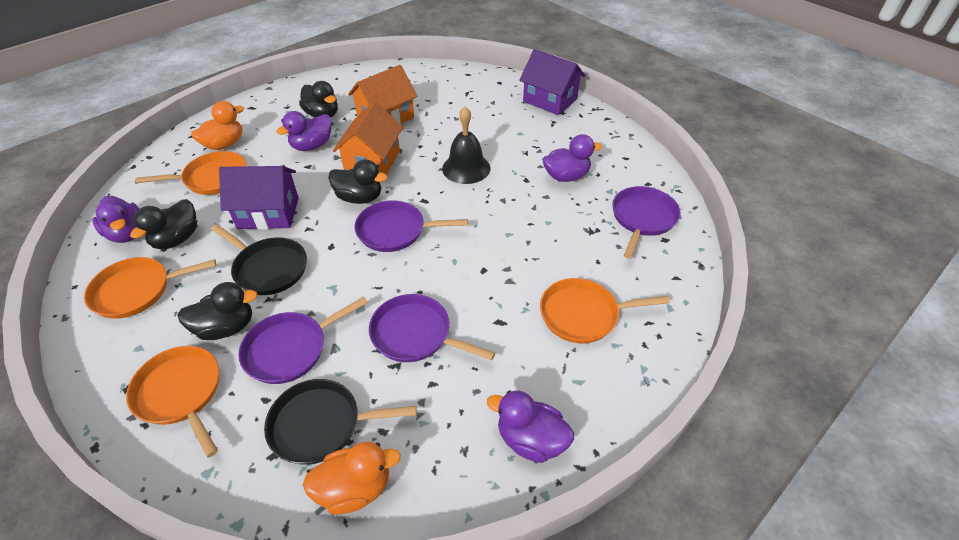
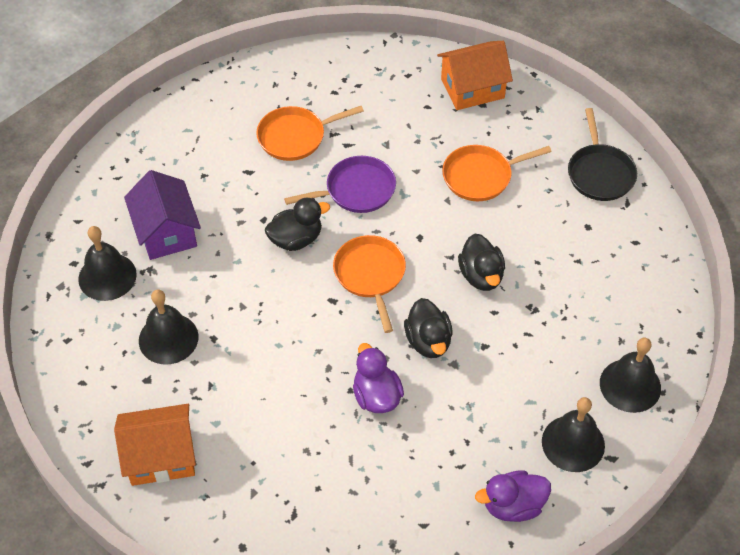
black bell: [442,107,491,184] = 1 -> [78,226,137,301] [139,289,199,365] [542,397,605,472] [600,338,661,413] = 4
black duck: [130,199,197,249] [177,282,258,340] [299,81,338,118] [328,159,388,204] = 4 -> [265,198,330,251] [404,298,453,358] [458,234,505,291] = 3
black pan: [211,224,307,295] [264,379,417,465] = 2 -> [568,108,637,201] = 1
orange duck: [191,101,244,150] [303,441,401,515] = 2 -> none = 0
orange pan: [84,257,216,319] [126,346,219,458] [135,151,247,195] [540,278,670,343] = 4 -> [256,106,364,161] [333,235,406,333] [442,145,552,201] = 3
purple duck: [92,196,139,243] [276,111,332,151] [487,390,574,463] [542,134,602,182] = 4 -> [353,343,404,413] [475,470,551,522] = 2
purple house: [219,166,299,230] [519,49,585,115] = 2 -> [124,170,201,260] = 1
purple pan: [238,297,368,384] [354,200,468,252] [369,294,495,362] [612,186,681,259] = 4 -> [284,156,396,213] = 1

